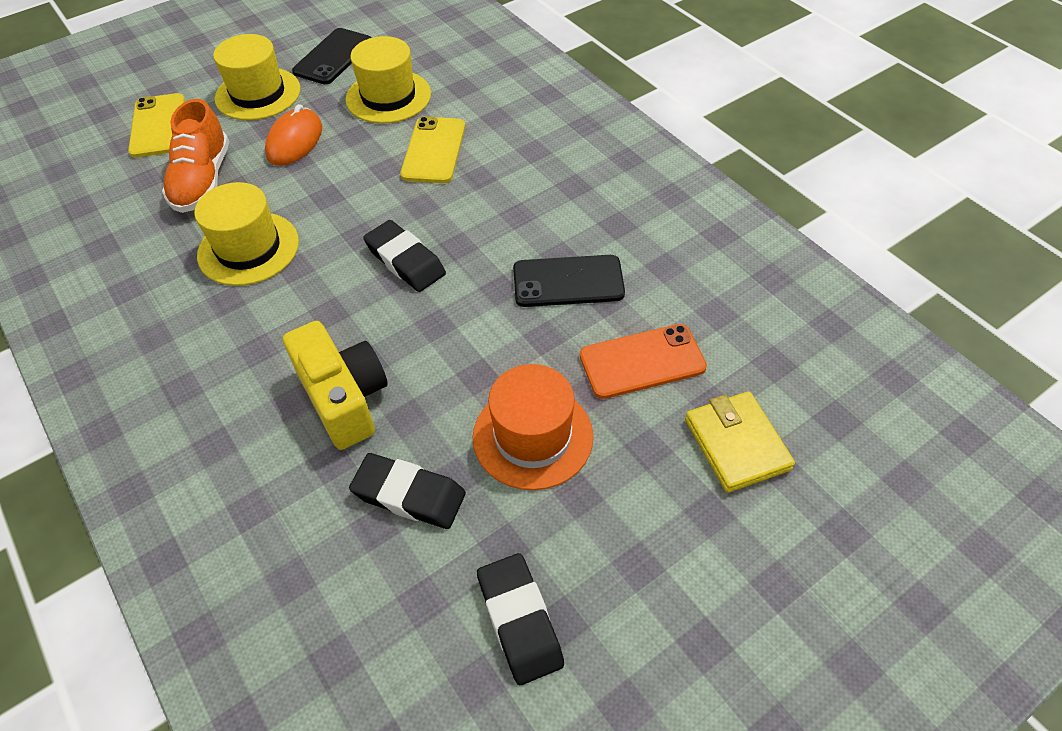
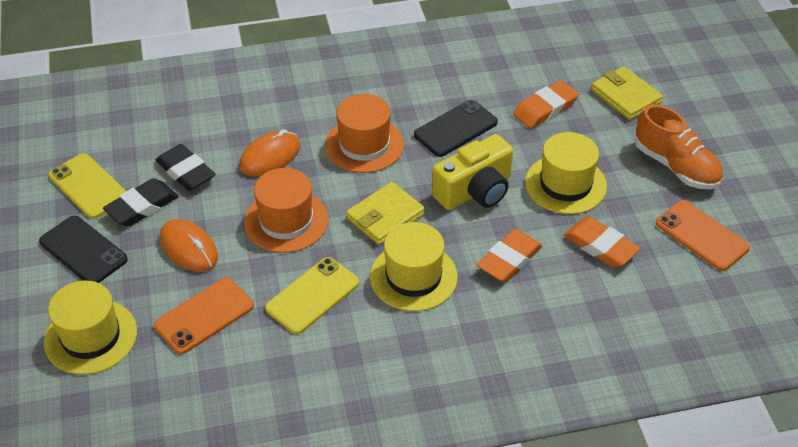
black eraser: [349,453,466,529] [363,220,446,292] [477,553,564,685] = 3 -> [103,178,179,227] [156,144,215,191] = 2
orange eraser: none = 0 -> [477,229,543,282] [513,80,579,129] [564,217,641,267] = 3
orange hat: [473,364,593,490] = 1 -> [244,168,328,253] [325,94,404,173] = 2
orange mouse: [265,104,322,166] = 1 -> [160,219,218,272] [239,129,301,176] = 2
orange phone: [580,324,707,399] = 1 -> [154,278,254,354] [656,200,750,271] = 2
yellow wallet: [685,391,795,493] = 1 -> [346,182,425,245] [591,66,663,120] = 2

